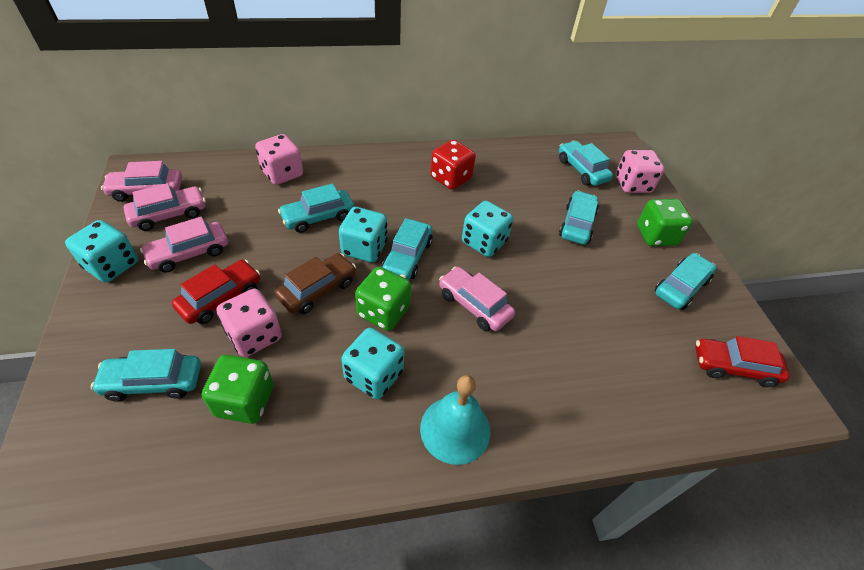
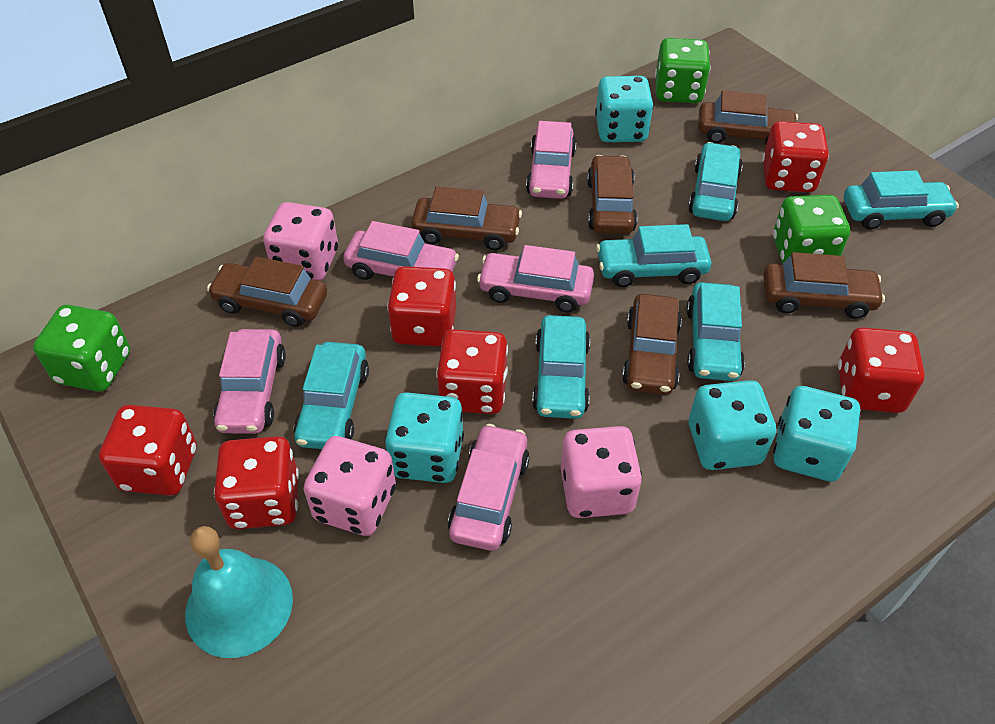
brown car: [275,253,356,314] = 1 -> [207,257,327,327] [411,186,522,251] [587,155,637,234] [622,294,682,395] [698,90,798,144] [763,252,885,319] = 6
pink car: [101,161,182,202] [124,183,206,231] [140,217,228,273] [439,266,515,331] = 4 -> [213,329,286,434] [343,221,459,280] [448,424,530,551] [477,245,594,312] [526,121,576,199] = 5
red car: [172,260,260,324] [695,336,790,387] = 2 -> none = 0
red dice: [430,140,476,190] = 1 -> [99,405,196,496] [214,436,299,529] [387,266,456,347] [436,329,508,414] [762,121,829,192] [838,327,925,413] = 6

